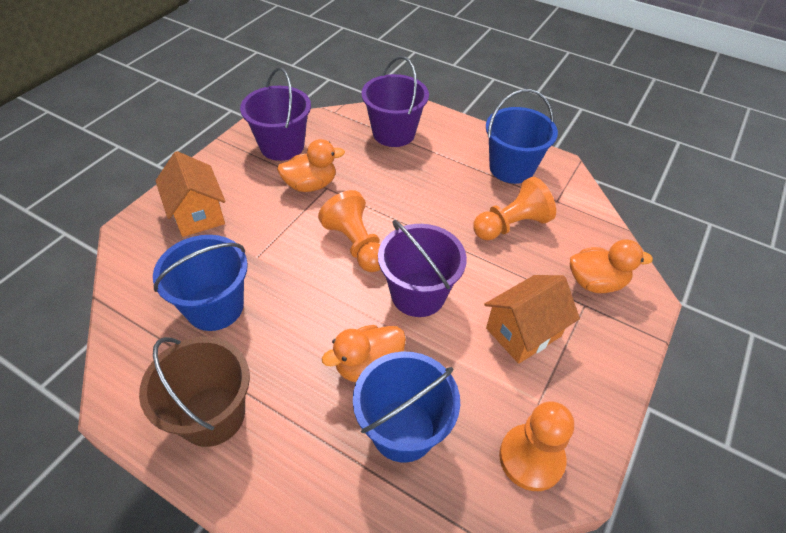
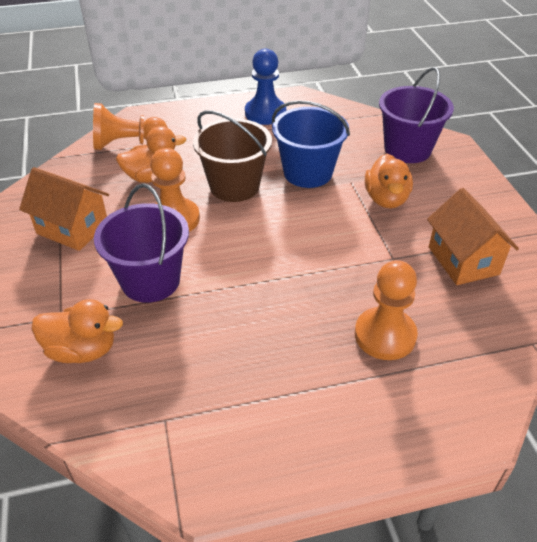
blue bucket: [153,235,248,331] [353,352,460,463] [486,89,558,184] = 3 -> [272,100,350,188] = 1
blue pawn: none = 0 -> [245,49,286,125] = 1
purple bucket: [240,67,311,161] [361,56,429,147] [378,220,467,317] = 3 -> [94,183,189,303] [379,67,454,163] = 2

